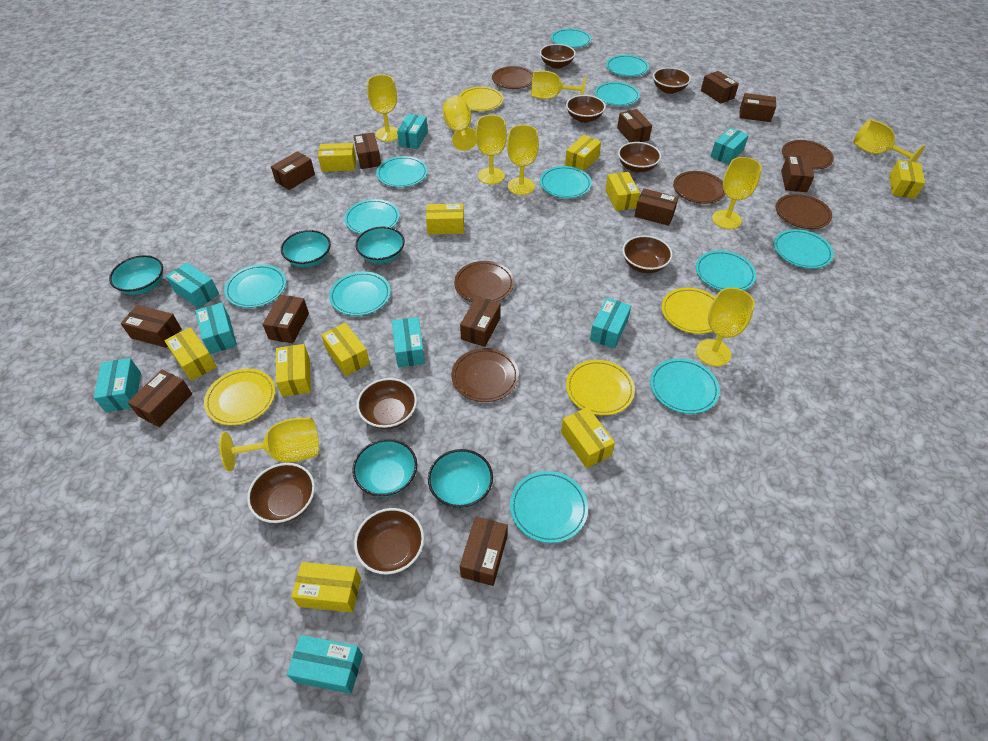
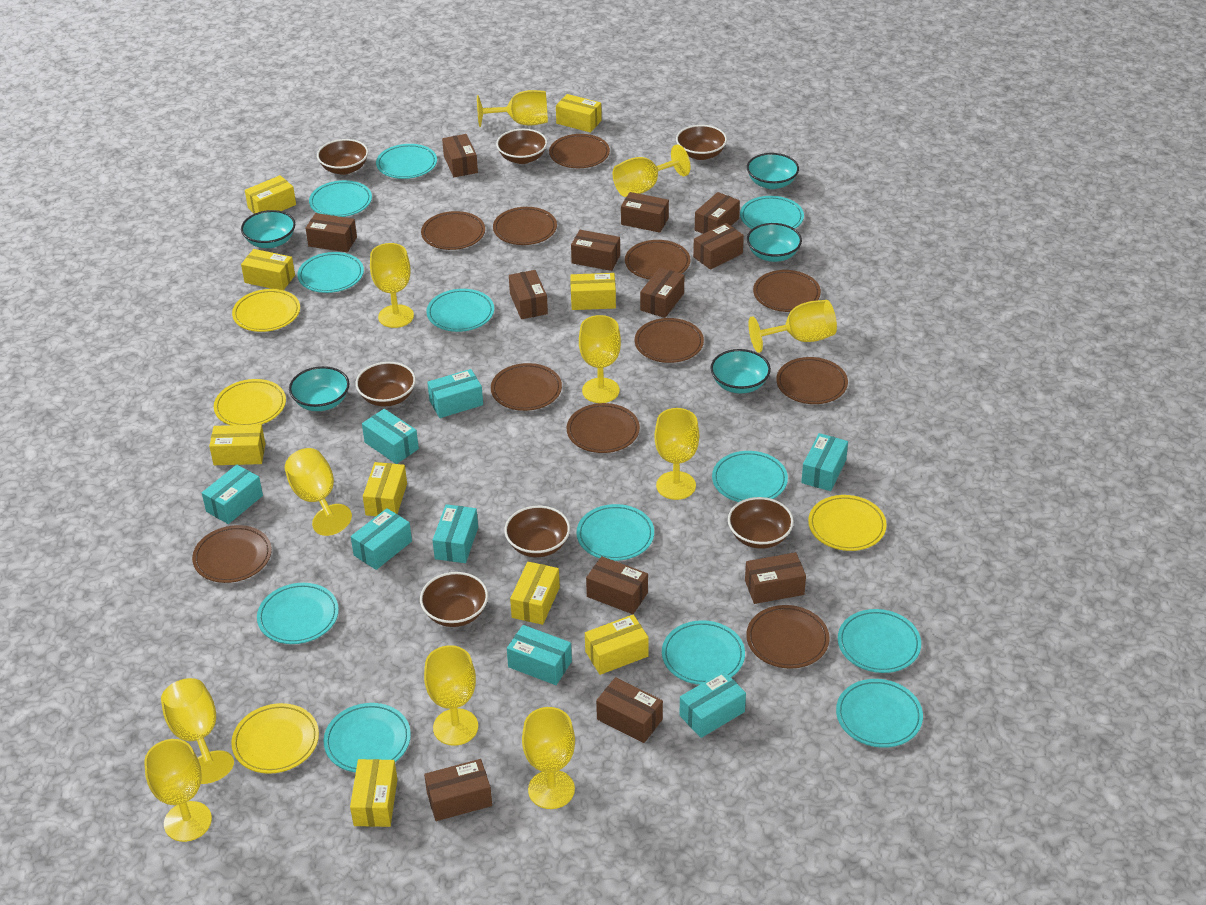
brown bowl: [247,463,315,523] [354,508,424,575] [357,378,417,429] [540,44,576,69] [566,95,606,123] [618,142,661,173] [622,235,673,273] [653,67,691,94] = 8 -> [317,139,368,175] [356,362,416,407] [420,572,488,627] [496,129,547,164] [504,506,570,557] [676,125,727,160] [728,497,794,549] = 7
brown plate: [451,348,519,402] [454,261,514,302] [492,66,533,89] [673,171,726,204] [776,194,832,229] [782,140,834,170] = 6 -> [192,525,272,583] [421,211,485,250] [491,363,562,411] [493,207,557,245] [549,134,610,168] [567,403,640,453] [625,240,691,280] [635,318,704,363] [746,605,829,669] [753,270,821,312] [776,357,848,404] = 11
yellow box: [164,327,217,381] [276,344,311,397] [291,562,361,613] [318,143,356,172] [321,323,370,376] [426,204,464,235] [561,407,615,468] [565,135,601,171] [605,172,640,211] [889,160,925,199] = 10 -> [209,425,265,465] [241,249,295,290] [245,175,296,214] [350,759,397,827] [363,462,407,516] [510,562,560,625] [556,94,602,133] [570,273,616,310] [585,614,649,675] = 9
yellow goblet: [219,417,319,472] [367,75,398,142] [443,96,477,151] [476,115,507,185] [507,125,539,195] [531,71,586,99] [696,288,755,367] [712,157,762,229] [853,119,925,162] = 9 -> [144,739,212,842] [161,678,234,784] [285,448,352,536] [370,243,414,328] [424,645,478,746] [477,90,548,127] [522,707,575,809] [579,315,621,403] [613,144,691,197] [654,408,699,500] [748,300,837,353] = 11

